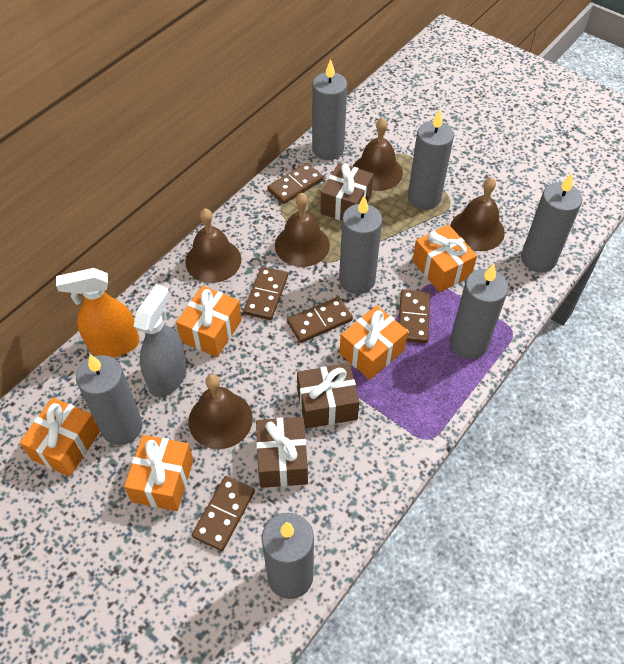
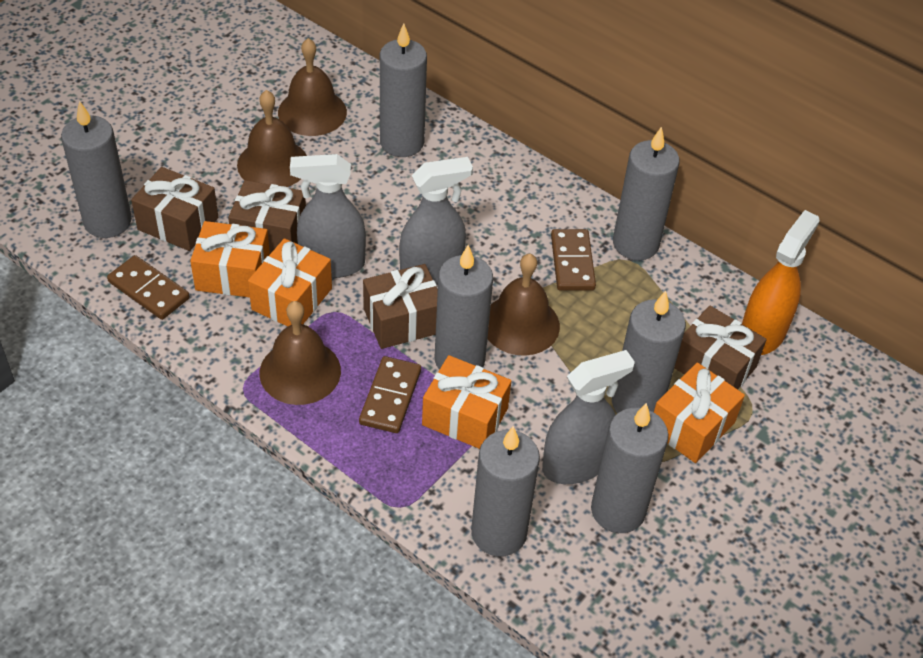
brown bell: [185,209,241,283] [188,374,253,449] [275,193,330,267] [353,117,403,191] [450,177,505,251] = 5 -> [237,90,307,187] [260,301,341,405] [278,38,347,136] [487,254,560,356] = 4
brown domino: [192,476,255,551] [244,266,288,320] [267,163,323,204] [287,297,353,343] [399,289,430,343] = 5 -> [107,255,190,320] [359,356,421,433] [551,229,596,291] = 3
brown gift: [256,417,308,488] [297,363,360,429] [320,163,374,221] = 3 -> [131,167,218,251] [228,180,306,254] [363,264,438,349] [674,305,767,390] = 4
grey spray bottle: [134,284,187,397] = 1 -> [290,154,366,278] [399,157,473,285] [542,350,635,484] = 3
orange gift: [19,397,100,477] [124,435,194,511] [176,286,242,357] [340,305,408,380] [412,224,477,292] = 5 -> [190,221,270,298] [248,238,332,327] [422,355,511,449] [654,362,745,463] = 4

